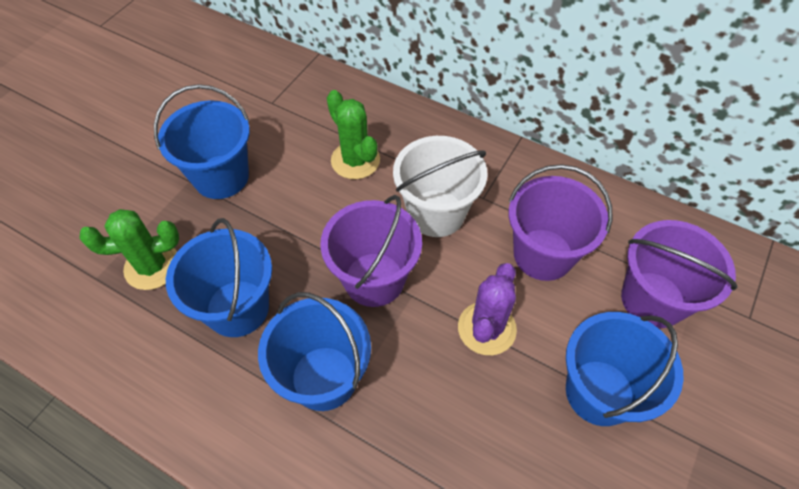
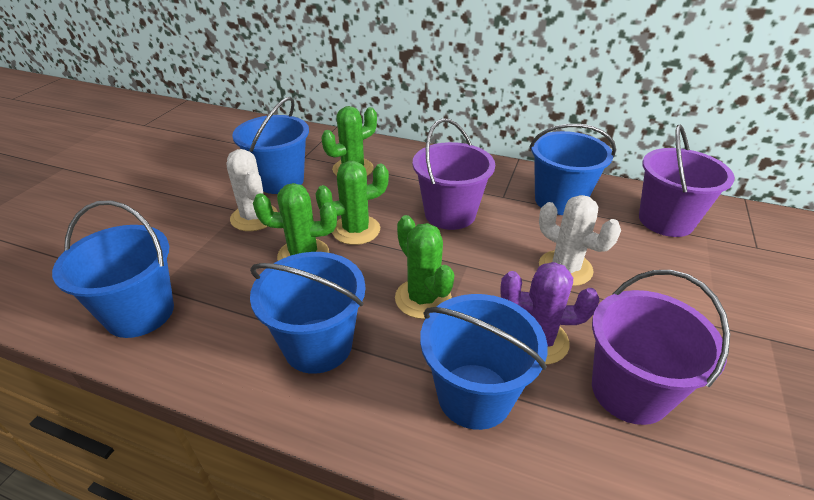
blue bucket: [154,84,250,199] [166,218,272,337] [258,292,371,411] [566,312,684,426] = 4 -> [52,200,174,338] [232,97,309,194] [250,252,365,374] [420,294,548,430] [529,124,616,215] = 5
green cactus: [79,209,179,290] [327,90,380,179] = 2 -> [253,183,337,261] [315,161,389,245] [321,106,377,176] [395,215,454,319] = 4
white bucket: [393,136,488,237] = 1 -> none = 0
white cactus: none = 0 -> [227,149,278,231] [539,195,621,286] = 2

